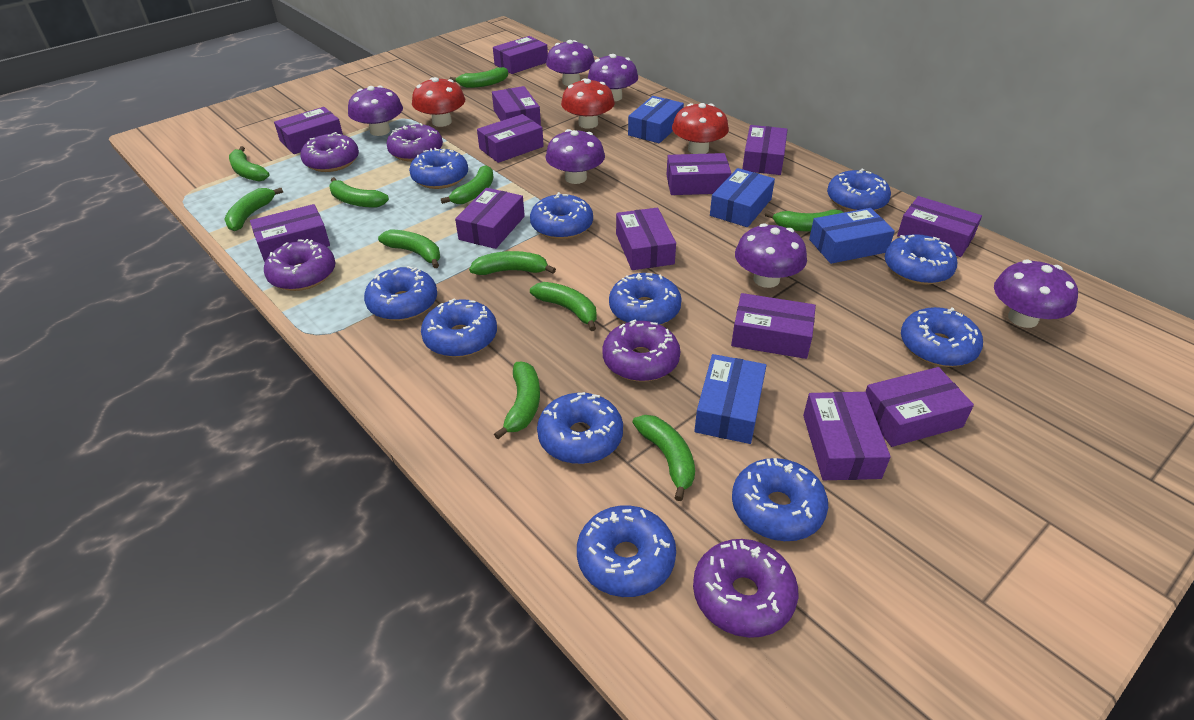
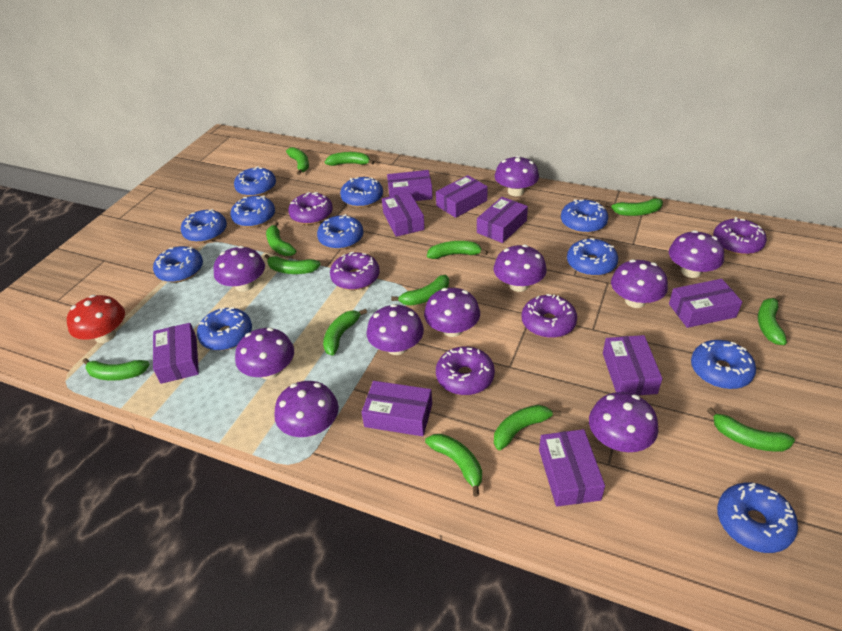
blue box: [628,96,684,143] [694,354,766,444] [710,168,775,227] [809,208,895,264] = 4 -> none = 0
green banana: [224,188,283,231] [229,146,270,182] [330,177,389,208] [378,229,440,268] [441,165,493,204] [450,67,508,88] [469,251,556,275] [494,362,540,439] [530,282,597,331] [632,415,695,501] [765,209,844,231] = 11 -> [83,358,150,381] [264,254,321,274] [266,222,296,256] [286,147,309,175] [323,309,367,356] [325,152,374,166] [391,275,449,306] [425,434,482,497] [427,241,488,259] [494,405,561,450] [605,198,663,216] [707,408,795,452] [758,295,787,345] = 13
purple box: [250,204,330,262] [274,107,343,154] [455,188,525,249] [477,114,544,163] [492,86,541,126] [493,36,548,74] [616,208,676,270] [666,153,731,195] [731,293,816,359] [742,125,788,175] [803,392,891,480] [865,367,974,447] [897,196,982,257] = 13 -> [153,323,199,384] [362,381,432,436] [382,192,425,237] [387,170,433,201] [436,175,488,218] [477,197,528,243] [539,429,605,507] [603,335,662,396] [669,279,742,328] = 9
purple mushroom: [348,86,403,136] [545,129,605,184] [546,40,595,86] [588,54,638,101] [735,223,807,288] [994,260,1078,328] = 6 -> [214,246,265,292] [235,328,294,379] [274,381,339,437] [366,304,424,355] [424,288,480,337] [494,245,547,292] [495,156,539,196] [589,392,658,452] [611,259,668,308] [669,230,724,278] = 10
red mushroom: [412,77,465,127] [561,79,615,129] [672,103,729,154] = 3 -> [67,295,125,343] = 1

